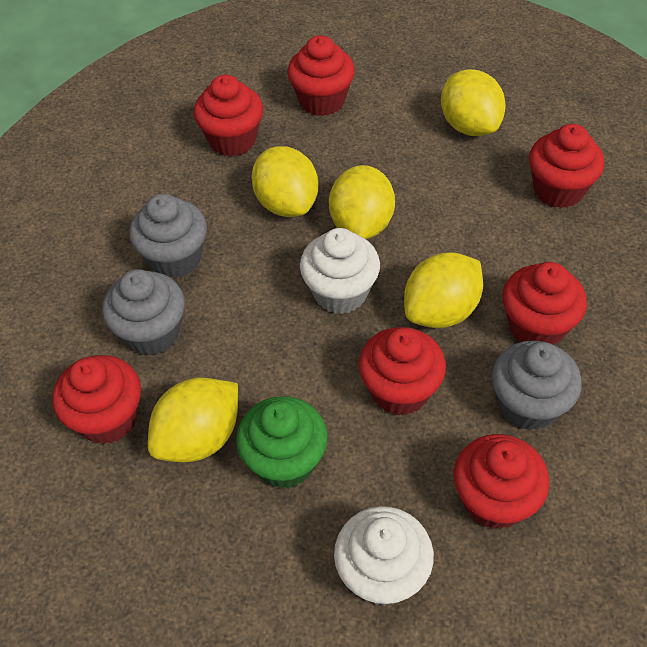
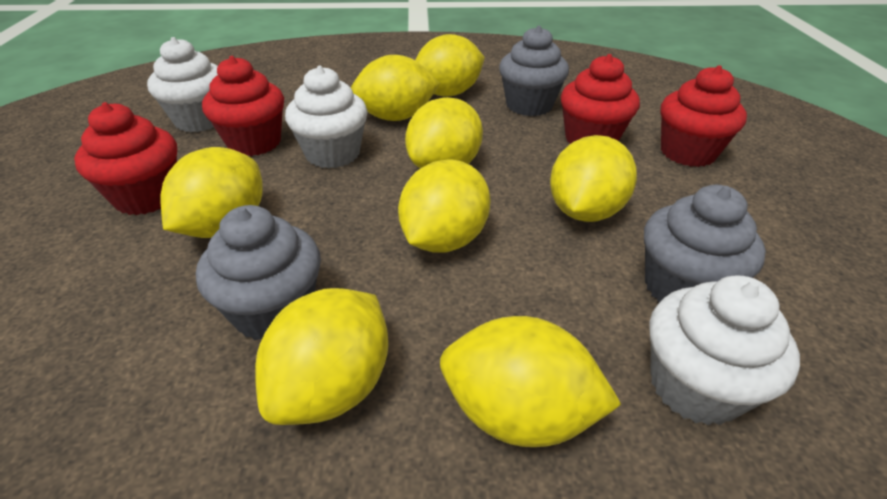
green cupcake: [236,396,328,489] = 1 -> none = 0
red cupcake: [52,355,141,445] [194,75,263,157] [287,35,355,116] [359,327,446,416] [454,434,549,530] [502,262,587,345] [529,124,604,208] = 7 -> [74,102,177,215] [202,56,284,156] [561,54,640,144] [661,65,747,167] = 4
white cupcake: [300,228,380,314] [334,506,434,606] = 2 -> [147,37,218,132] [285,66,368,169] [649,276,800,426] = 3
yellow lemon: [148,377,238,462] [252,146,318,217] [329,165,395,239] [404,252,483,328] [441,69,506,136] = 5 -> [160,147,263,238] [255,288,388,425] [351,55,440,121] [398,159,490,253] [405,97,483,168] [415,34,485,96] [440,316,622,447] [550,135,637,222] = 8

